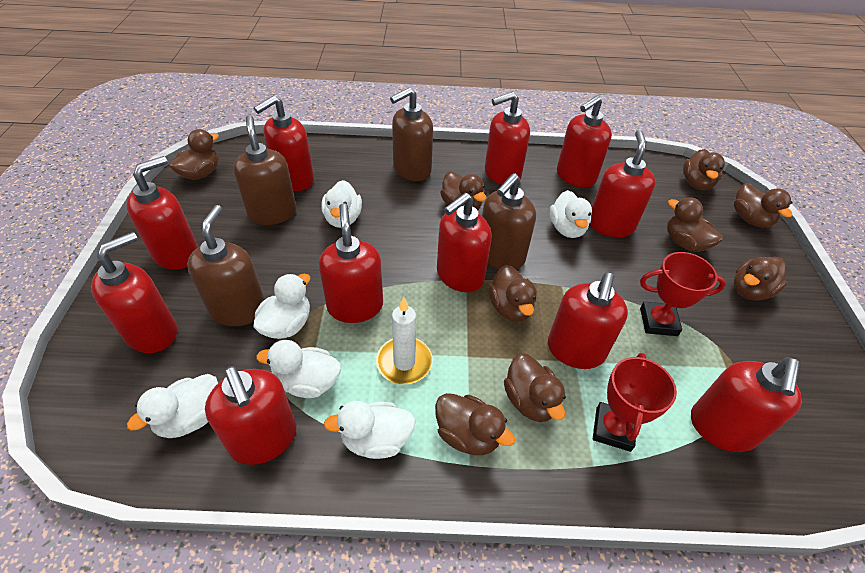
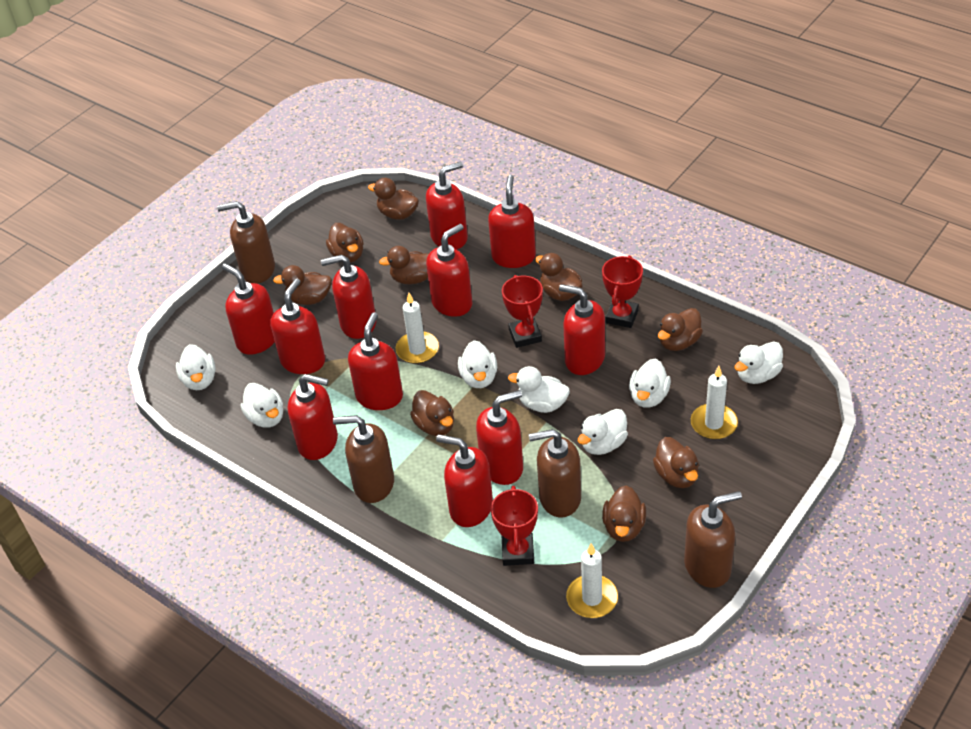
red trophy: [593,353,677,452] [640,252,726,336] = 2 -> [490,486,538,566] [502,275,543,348] [602,256,643,328] = 3
white candle: [376,297,433,384] = 1 -> [396,293,439,364] [566,544,618,618] [691,366,738,439] = 3
white duck: [127,374,218,438] [253,274,310,339] [256,340,341,398] [321,180,362,228] [324,401,416,459] [550,190,592,238] = 6 -> [176,344,216,390] [241,383,283,428] [458,340,497,388] [508,366,570,413] [578,409,628,455] [629,359,671,408] [734,341,783,384] = 7

